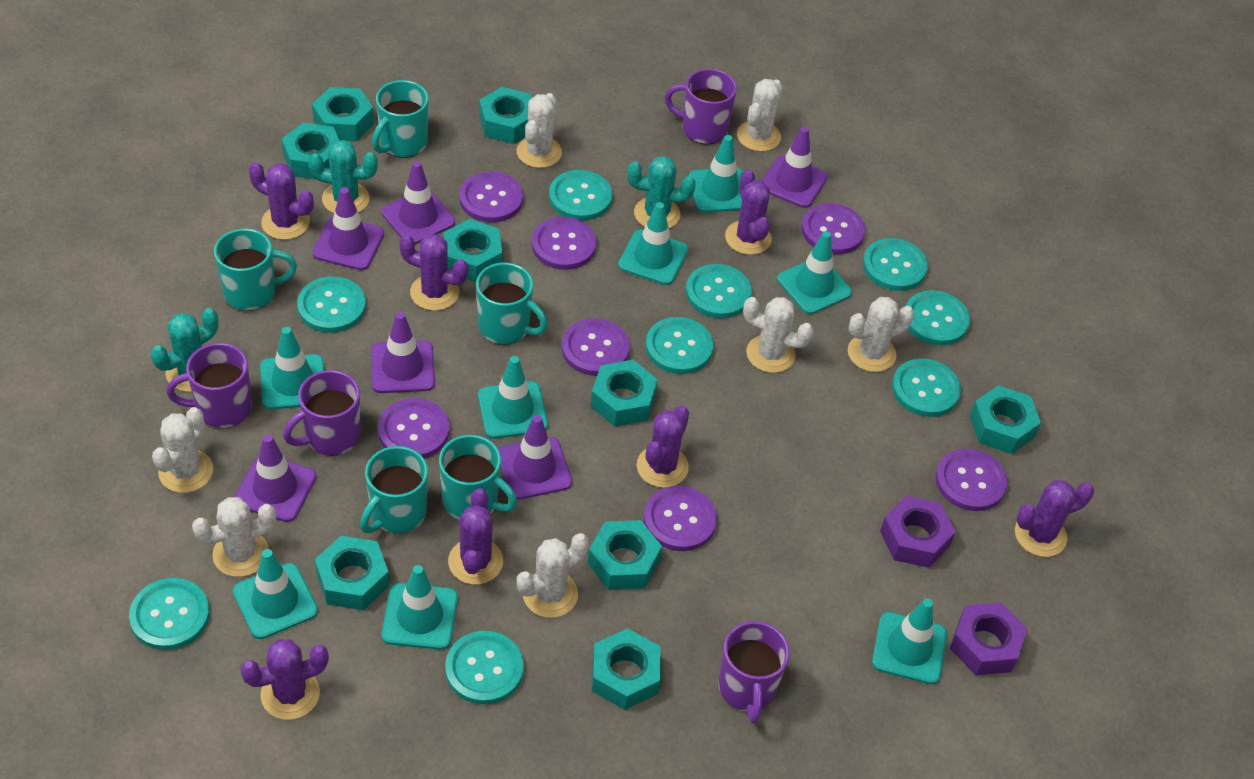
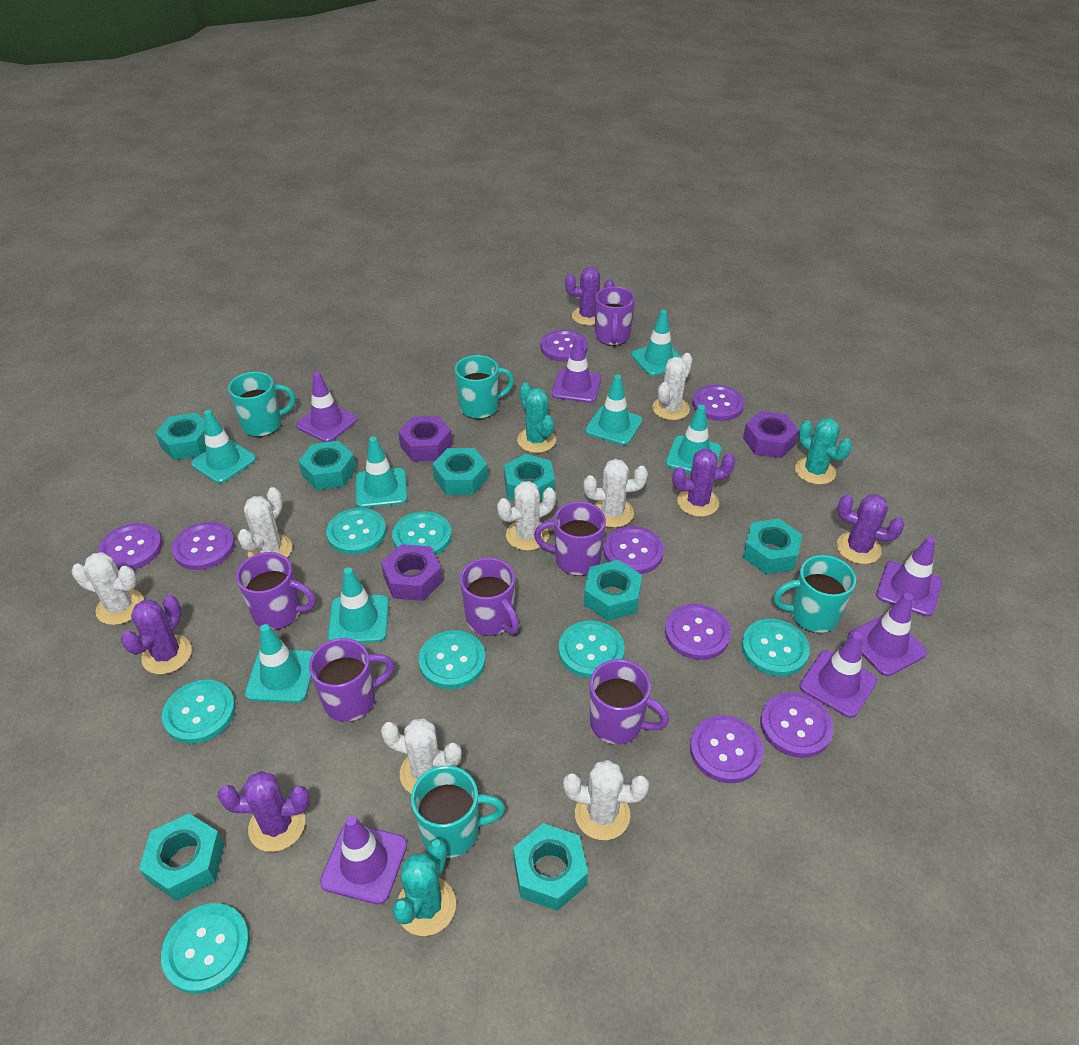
purple button: [378,398,449,458] [459,172,523,222] [532,217,597,270] [562,318,630,376] [644,486,717,551] [801,203,865,255] [936,449,1007,511] = 7 -> [98,523,162,570] [172,522,235,570] [541,330,588,362] [604,526,664,574] [665,604,731,660] [690,715,764,783] [693,385,745,421] [760,692,834,758] = 8
purple cactus: [240,639,329,720] [249,162,314,240] [399,234,469,311] [448,488,503,585] [637,406,689,488] [725,169,772,255] [1015,480,1094,557] = 7 -> [121,595,192,674] [217,771,310,852] [565,267,615,326] [672,449,736,517] [837,494,905,564] = 5
purple mug: [166,343,252,428] [283,370,360,456] [665,69,737,144] [718,621,790,724] = 4 -> [236,552,316,630] [309,638,394,722] [460,558,519,636] [534,501,606,576] [590,659,669,744] [595,287,635,346] = 6
purple nut: [880,496,956,568] [950,602,1027,675] = 2 -> [381,544,443,601] [398,416,452,461] [743,411,799,458] = 3
turquoise button: [129,578,210,650] [297,276,366,333] [445,631,524,705] [549,170,612,221] [646,317,713,374] [686,264,752,318] [863,238,928,291] [892,358,961,417] [906,290,970,345] = 9 -> [161,903,250,994] [162,679,236,744] [326,508,386,555] [392,511,452,555] [419,630,486,689] [558,620,625,678] [742,619,810,676] = 7
turquoise mug: [214,229,297,311] [360,446,428,533] [372,80,429,158] [439,435,517,519] [476,263,548,345] = 5 -> [228,372,295,437] [411,766,505,858] [455,355,514,419] [774,555,856,633] = 4
turquoise nut: [281,123,340,180] [312,87,374,142] [315,536,389,610] [443,219,503,282] [479,87,532,144] [588,520,662,590] [591,360,658,427] [592,628,661,710] [970,385,1041,454] = 9 -> [139,813,224,901] [155,413,206,460] [298,441,356,490] [432,448,488,495] [504,454,555,502] [513,823,588,911] [584,560,642,621] [743,519,802,574] = 8
turquoise traffic cone: [233,549,318,639] [260,327,324,410] [382,565,458,650] [478,356,548,439] [618,202,688,285] [689,135,743,213] [777,231,852,314] [872,598,947,684] = 8 -> [191,410,256,483] [245,624,314,703] [328,567,389,643] [356,436,407,508] [585,375,643,445] [631,310,681,376] [666,405,722,473] = 7

